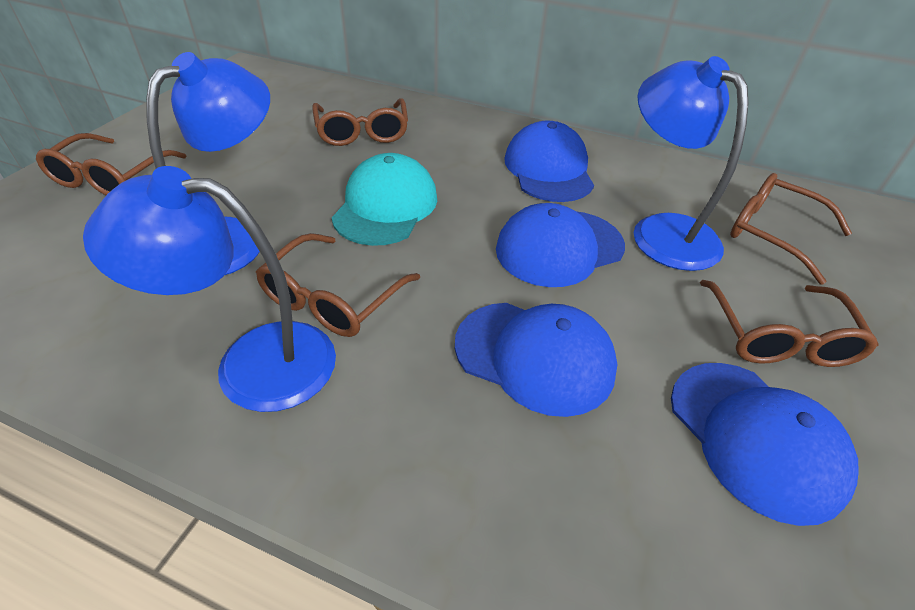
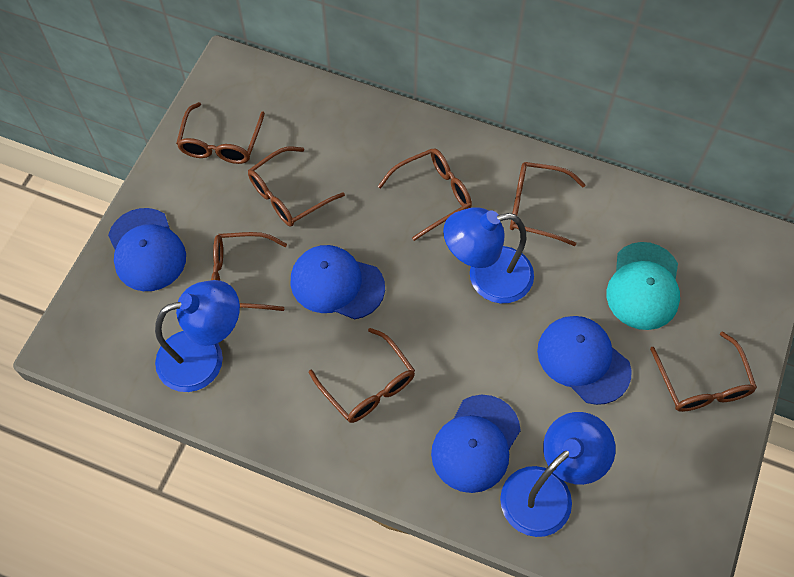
brown glasses: [36,133,187,195] [256,233,420,337] [312,98,408,146] [700,280,879,367] [730,173,852,285] = 5 -> [176,102,265,164] [211,232,287,311] [248,147,345,227] [309,328,415,423] [378,149,472,241] [510,162,586,246] [650,331,757,412] = 7

